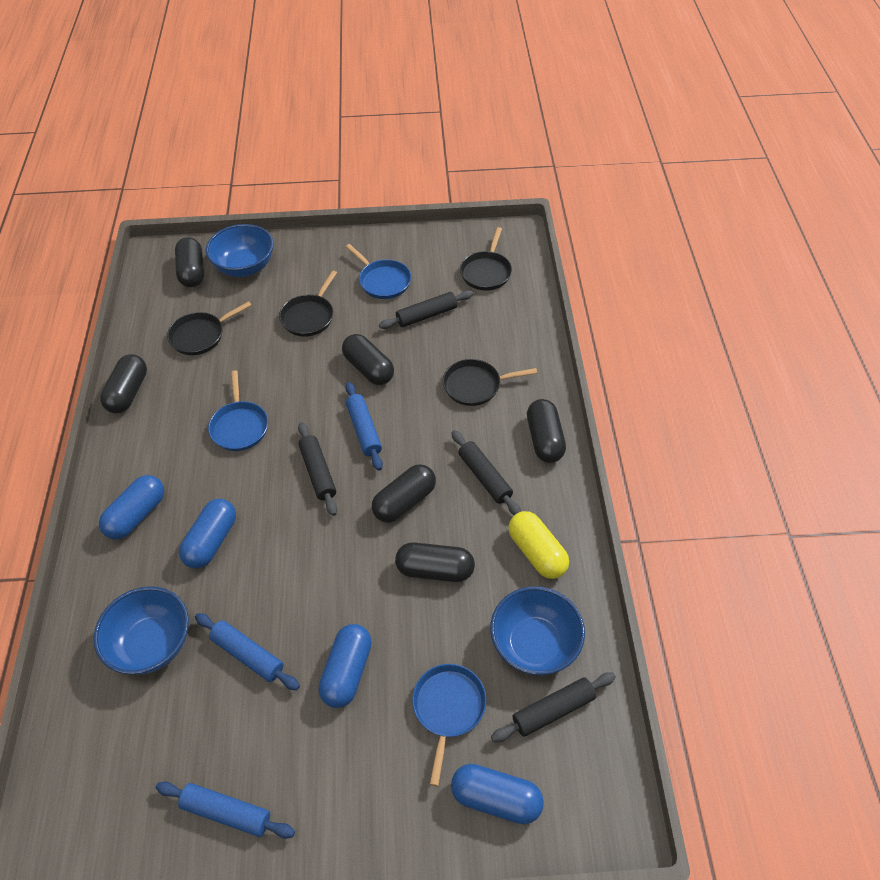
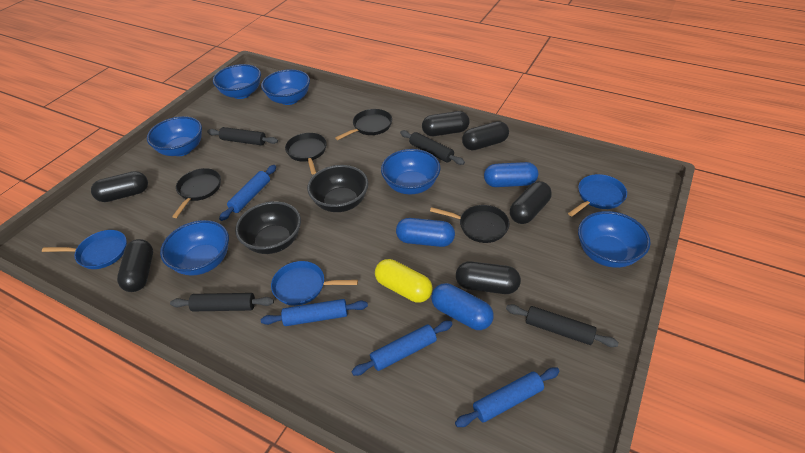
black bowl: none = 0 -> [235,201,301,254] [307,165,368,212] = 2
blue bowl: [94,586,189,675] [206,224,274,277] [490,586,585,675] = 3 -> [147,116,202,156] [160,220,229,276] [213,64,261,99] [261,69,310,105] [381,149,441,194] [578,211,651,268] = 6
blue capsule: [99,475,164,539] [179,499,236,569] [318,624,372,708] [451,764,544,824] = 4 -> [396,218,455,247] [431,283,494,330] [484,162,538,187] = 3
blue rolling pin: [156,781,295,839] [195,613,300,690] [345,382,383,471] = 3 -> [219,165,276,221] [261,299,368,326] [351,321,453,376] [455,367,560,427] = 4

